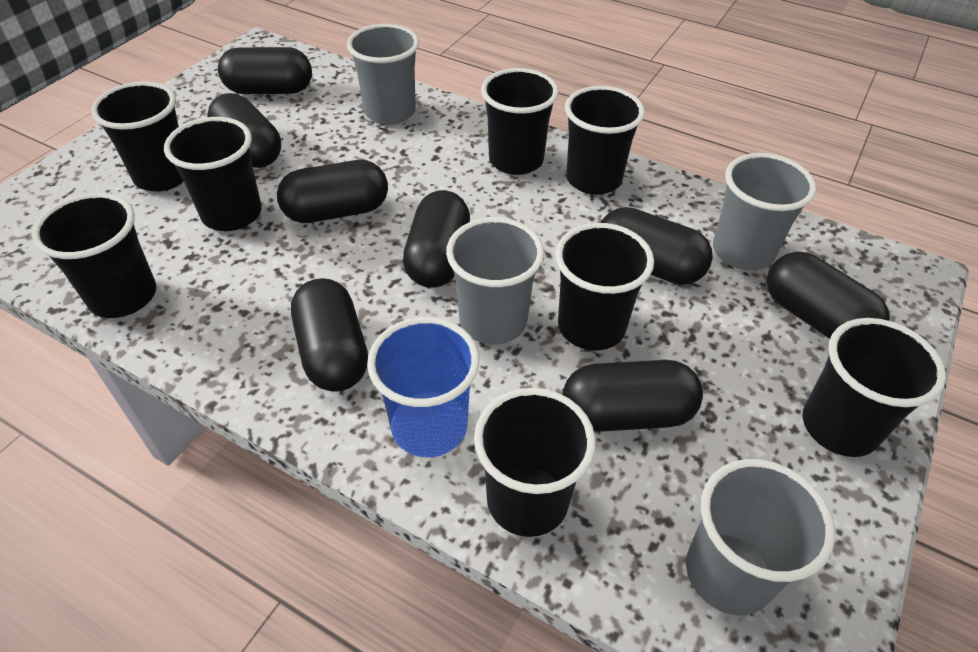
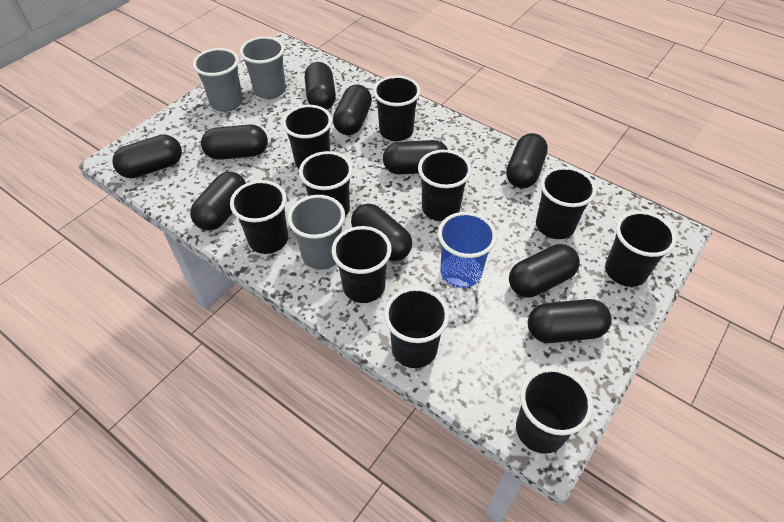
black capsule: [207,93,281,168] [218,47,312,94] [277,160,388,223] [291,278,368,392] [403,190,470,288] [562,360,703,432] [601,207,713,285] [767,252,890,339] = 8 -> [112,135,182,178] [190,172,246,231] [201,124,268,160] [305,62,336,110] [333,84,372,135] [351,204,412,261] [383,140,448,174] [506,133,548,188] [509,244,580,298] [528,299,611,343] = 10
black cup: [32,193,156,318] [91,81,184,191] [164,117,262,231] [474,388,596,537] [481,68,559,175] [555,223,654,350] [565,86,645,195] [803,318,946,457] = 8 -> [230,180,288,254] [282,105,332,169] [299,151,353,217] [332,226,392,303] [373,76,420,141] [384,287,449,368] [418,150,472,221] [516,367,593,454] [536,167,597,239] [605,211,677,287] = 10
grey cup: [347,24,419,125] [446,217,544,344] [686,459,835,615] [713,153,816,270] = 4 -> [193,48,243,112] [240,36,286,99] [288,195,345,269] = 3

